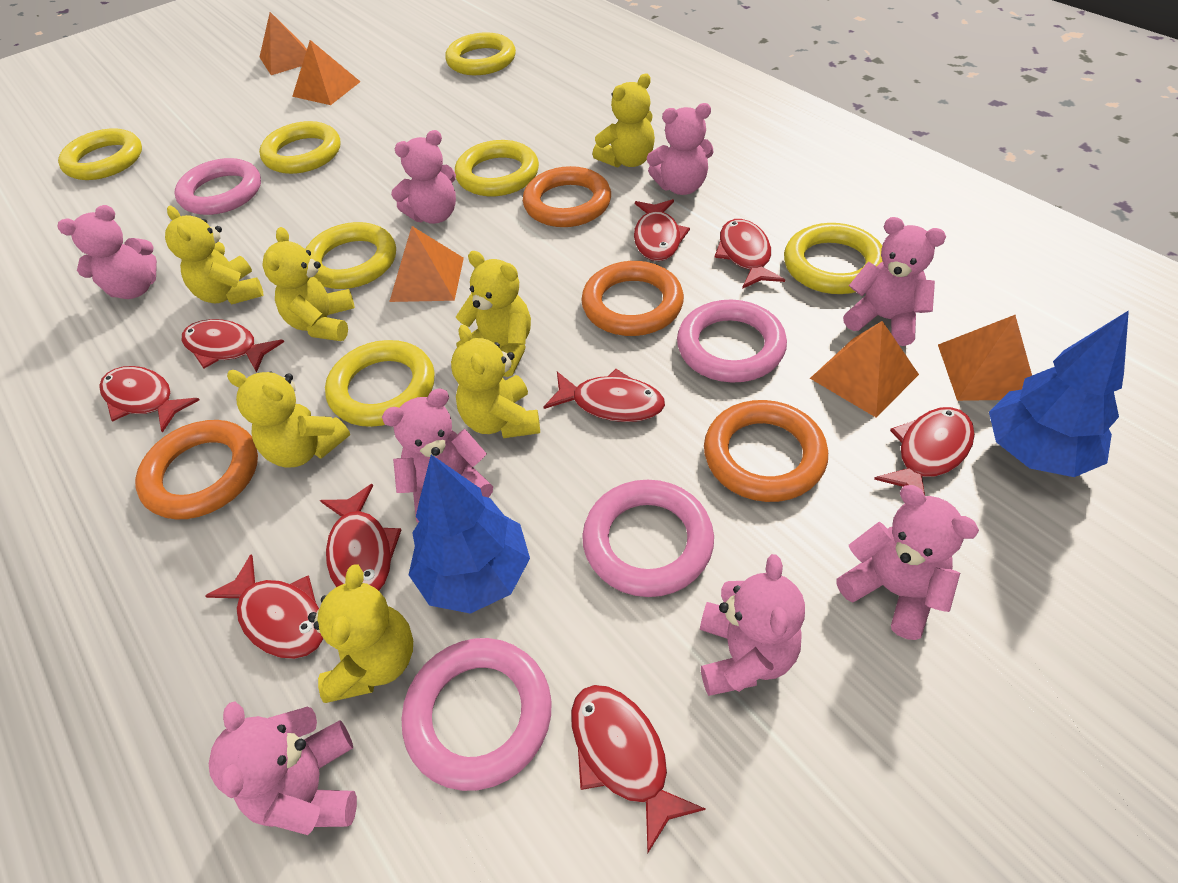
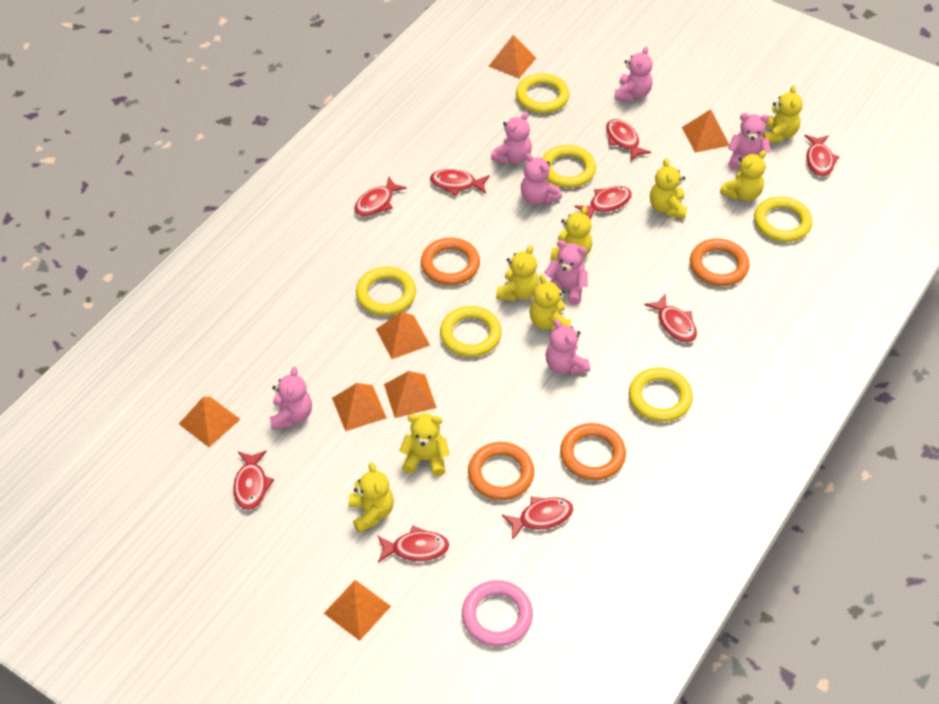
blue tree: [409,455,530,614] [989,310,1129,477] = 2 -> none = 0
orange pyramid: [260,12,307,75] [292,40,361,105] [389,226,464,302] [810,321,919,418] [938,315,1032,401] = 5 -> [179,397,240,447] [324,580,391,641] [332,383,387,431] [376,311,430,359] [384,371,437,418] [489,35,536,79] [682,109,729,153] = 7
pink ring: [175,158,261,215] [402,638,552,791] [582,480,714,597] [677,300,787,382] = 4 -> [462,580,533,647] = 1
pink teddy bear: [58,205,157,299] [209,701,357,835] [382,388,493,523] [391,130,456,224] [647,103,714,195] [700,554,805,696] [836,485,979,640] [843,217,946,346] = 8 -> [270,367,312,430] [491,112,532,165] [521,153,562,205] [544,240,588,305] [545,319,590,375] [615,46,652,101] [728,113,771,170] = 7
yellow ring: [58,128,142,180] [259,121,340,174] [306,222,396,289] [325,340,435,427] [445,32,516,75] [455,140,539,196] [784,223,883,294] = 7 -> [356,267,416,316] [440,306,502,357] [516,73,570,113] [542,145,596,188] [629,367,693,422] [754,196,812,242] = 6
yellow teddy bear: [165,206,264,305] [227,370,350,468] [262,227,355,341] [308,565,413,703] [451,324,540,438] [456,251,531,377] [592,73,655,167] = 7 -> [349,462,394,533] [399,413,450,476] [496,245,539,301] [529,274,571,332] [551,206,592,261] [650,158,687,219] [720,150,766,201] [762,85,803,143] = 8

